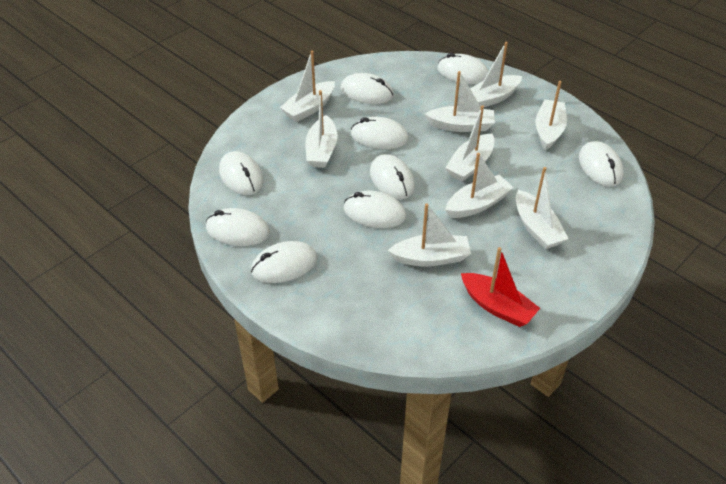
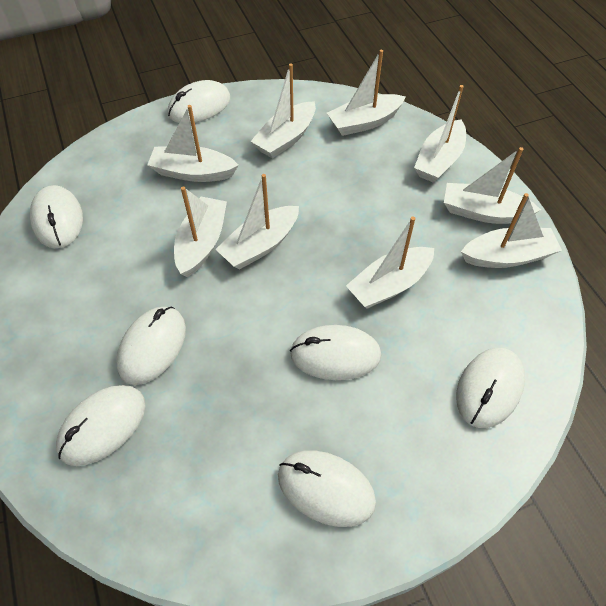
red boat: [461,247,540,327] = 1 -> none = 0
white mouse: [206,208,270,246] [219,151,263,195] [251,241,317,283] [340,73,394,104] [344,191,406,228] [351,117,409,149] [370,154,415,199] [437,53,489,84] [579,141,624,187] = 9 -> [30,185,83,248] [56,385,146,466] [116,307,186,385] [168,80,230,123] [278,450,376,527] [290,325,381,380] [456,348,525,428] = 7

